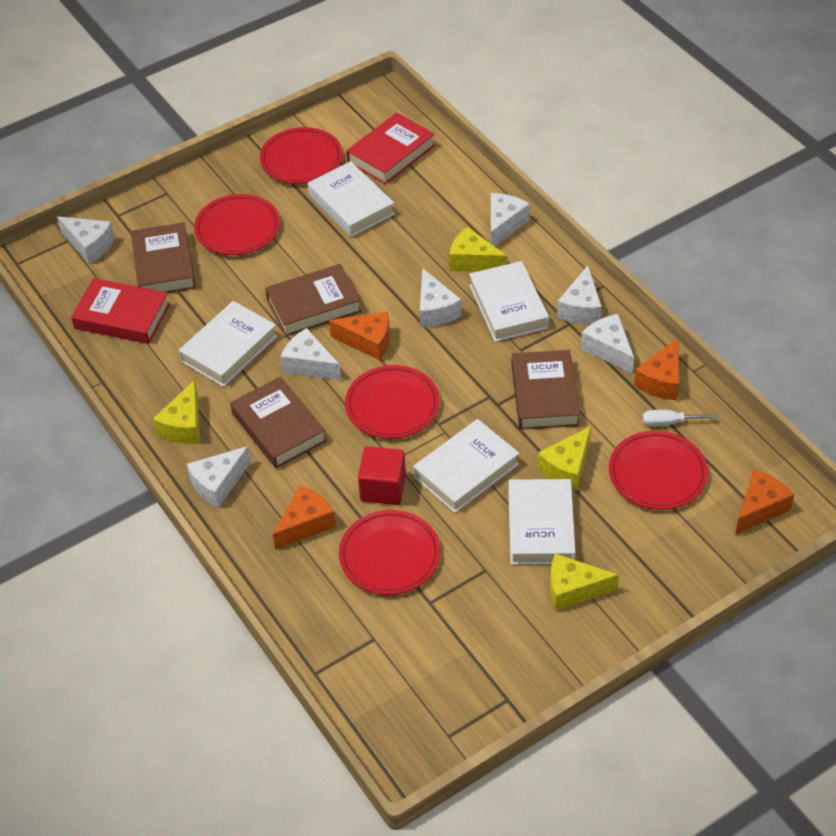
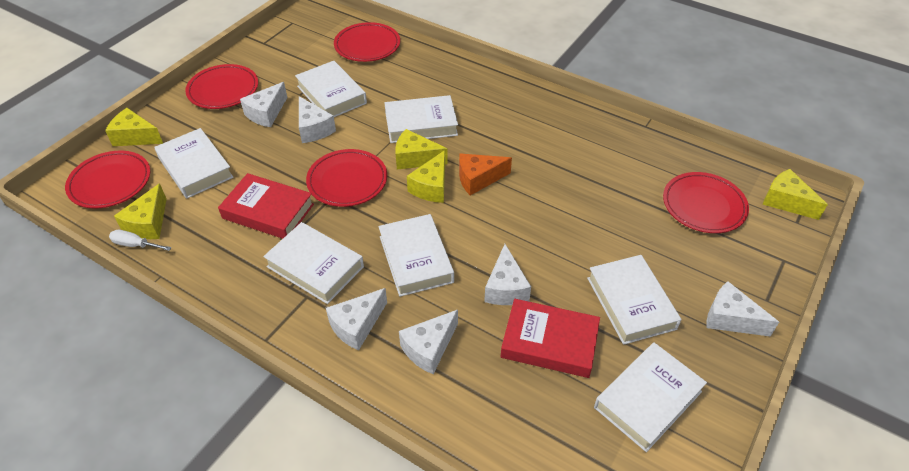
brown book: [131,222,196,293] [230,376,327,468] [265,264,361,336] [512,350,580,430] = 4 -> none = 0
orange cheese: [273,485,336,550] [329,311,390,361] [634,338,679,400] [735,469,794,535] = 4 -> [459,153,512,195] = 1
red cube: [358,446,406,505] = 1 -> none = 0
white book: [179,301,277,387] [308,161,395,237] [413,419,519,513] [469,261,549,342] [508,479,576,565] = 5 -> [154,128,234,199] [263,222,364,304] [295,61,367,117] [378,214,454,297] [385,95,458,143] [587,255,681,345] [594,342,707,452] = 7
white cheese: [57,216,115,264] [187,446,251,508] [280,328,341,380] [420,268,462,327] [491,193,530,246] [557,266,602,324] [581,314,634,374] = 7 -> [240,82,288,127] [299,96,336,143] [326,288,387,351] [399,310,458,374] [484,244,531,305] [706,281,779,337] = 6
yellow cheese: [153,380,200,444] [449,227,507,272] [538,426,591,491] [550,554,619,611] = 4 -> [105,108,163,146] [114,183,167,239] [395,129,448,170] [407,150,445,203] [763,169,828,220] = 5

